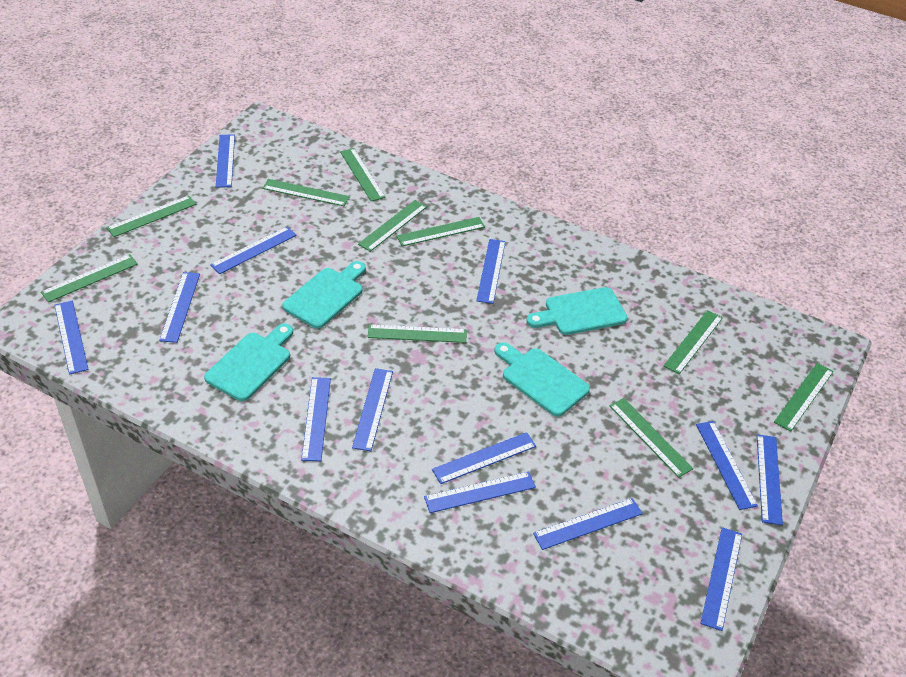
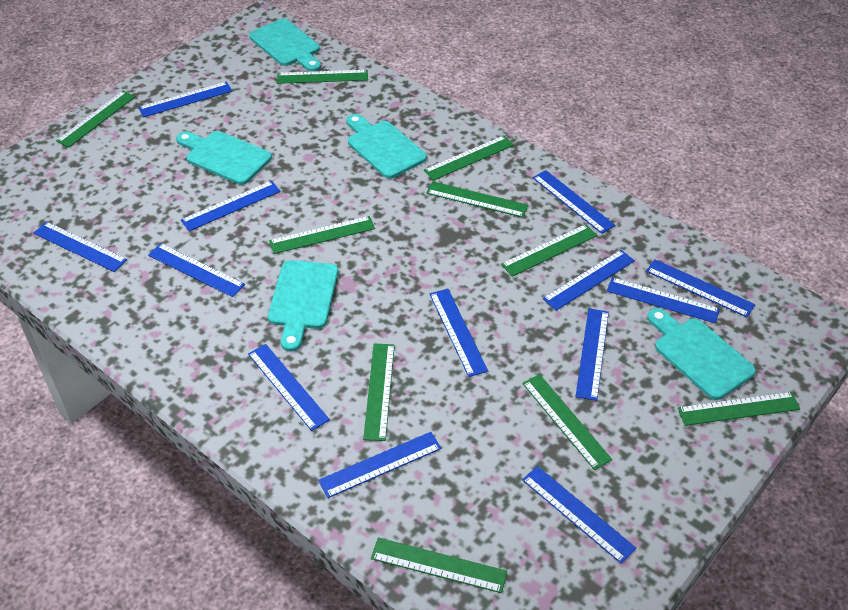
turquoise cutting board: [204,324,293,401] [282,261,366,329] [494,342,590,417] [526,287,627,335] = 4 -> [176,131,272,185] [249,19,321,72] [268,260,338,351] [346,114,427,179] [647,308,756,400] = 5

